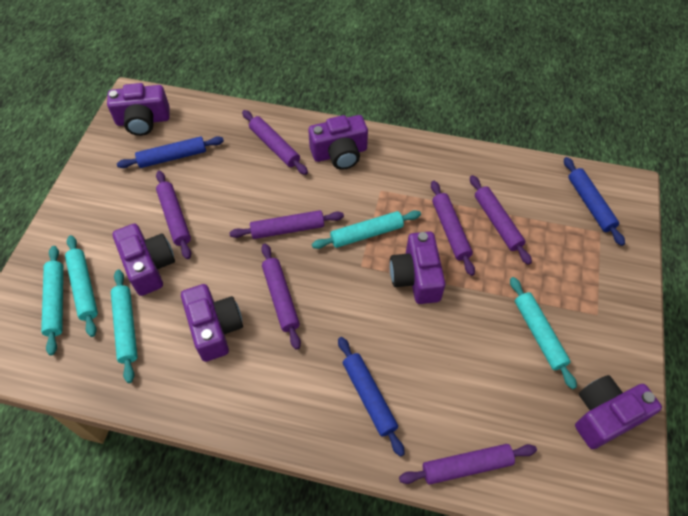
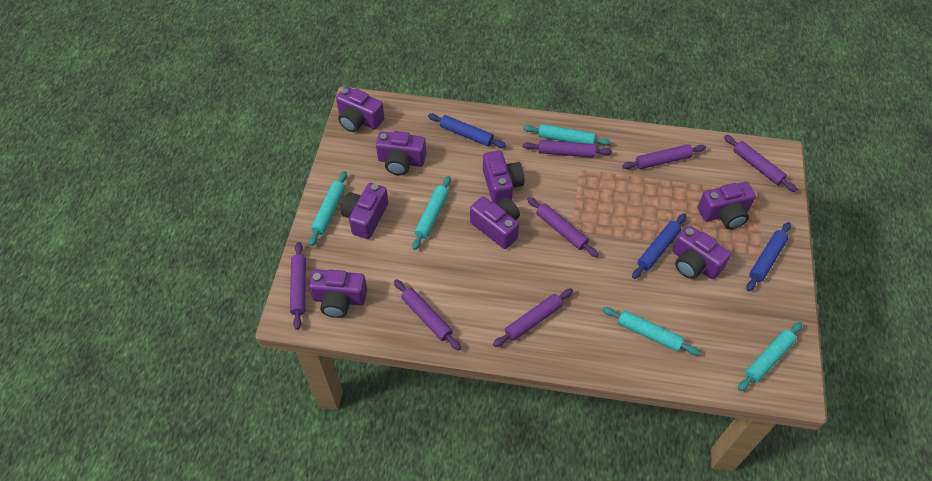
purple camera: [107,83,169,136] [113,224,175,296] [181,284,243,362] [308,115,368,170] [390,231,446,304] [575,375,662,449] = 6 -> [309,270,367,318] [336,87,384,132] [341,183,388,239] [376,131,426,175] [470,196,520,249] [483,150,524,204] [672,225,731,279] [698,182,756,229] = 8

